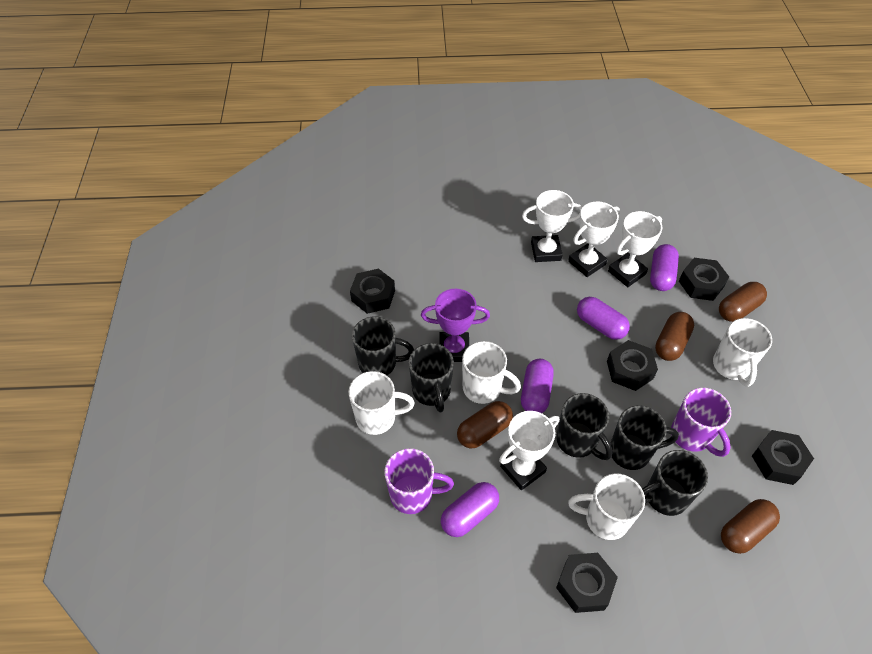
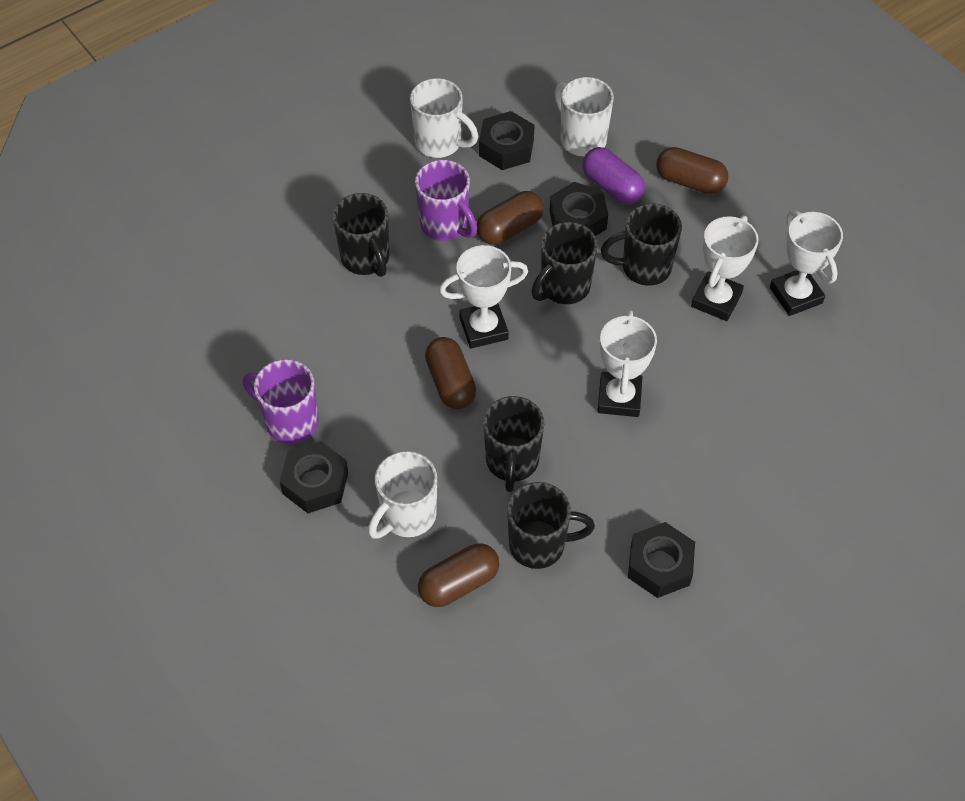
black nut: [350,269,395,314] [556,553,618,613] [607,340,658,391] [679,258,729,301] [752,430,814,485] = 5 -> [279,441,348,513] [479,111,535,170] [549,182,608,236] [628,522,695,598] = 4
purple capsule: [441,482,499,537] [521,359,554,413] [577,297,630,340] [650,244,679,291] = 4 -> [582,147,645,204] = 1
purple trophy: [421,289,490,362] = 1 -> none = 0
white mug: [348,371,415,435] [462,341,521,404] [568,473,645,540] [713,318,772,387] = 4 -> [368,451,437,539] [410,78,478,158] [554,77,614,157] = 3

